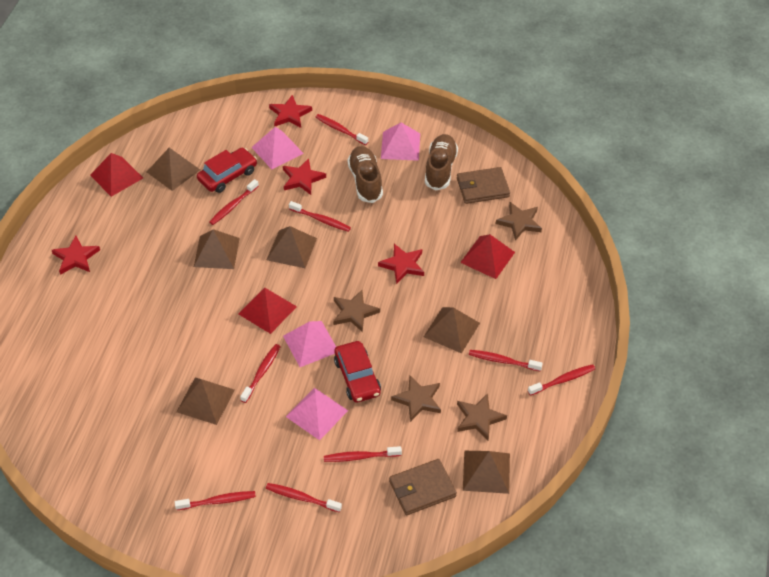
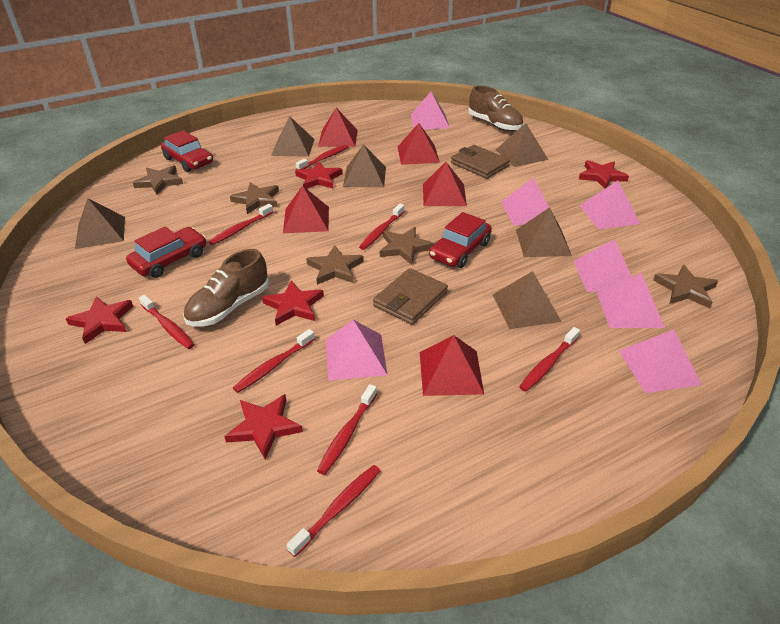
brown star: [333,290,380,332] [391,375,441,422] [457,393,507,440] [496,202,542,241] = 4 -> [133,165,183,194] [230,182,279,214] [306,246,364,285] [380,227,434,265] [653,265,718,308] = 5
pink pyramid: [251,127,304,169] [283,321,336,367] [286,388,348,440] [381,123,420,161] = 4 -> [326,320,387,381] [411,92,450,129] [501,177,549,225] [574,239,632,292] [579,181,640,229] [597,273,665,328] [619,330,702,393] = 7
red car: [197,148,257,193] [334,341,381,403] = 2 -> [126,226,206,278] [161,130,213,172] [429,212,492,268] = 3
red pyramid: [90,153,143,197] [239,287,297,334] [460,234,515,279] = 3 -> [283,186,329,233] [318,108,358,147] [398,123,440,165] [420,335,484,396] [423,162,467,206] = 5
red star: [52,236,100,275] [269,95,312,128] [283,158,326,195] [378,244,424,284] = 4 -> [65,296,133,344] [224,394,303,459] [262,280,324,326] [295,162,343,189] [579,160,629,189] = 5
red toothbrush: [175,491,256,510] [209,179,259,225] [240,344,281,403] [266,483,342,512] [289,201,351,232] [316,114,368,145] [324,446,402,462] [469,350,543,371] [528,364,595,396] = 9 -> [139,295,195,349] [209,204,273,245] [233,329,315,393] [287,465,380,557] [296,145,349,170] [317,384,377,475] [359,204,405,250] [519,327,580,392] = 8

